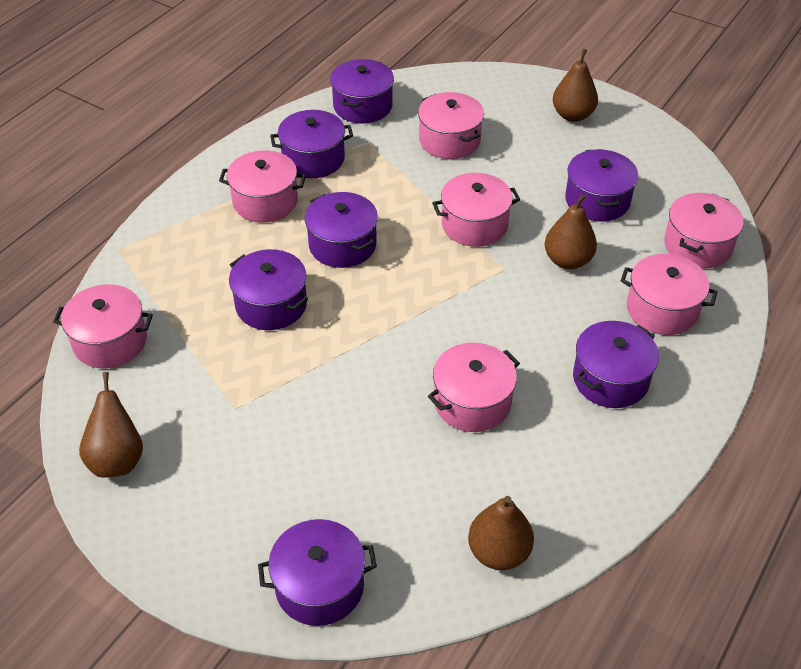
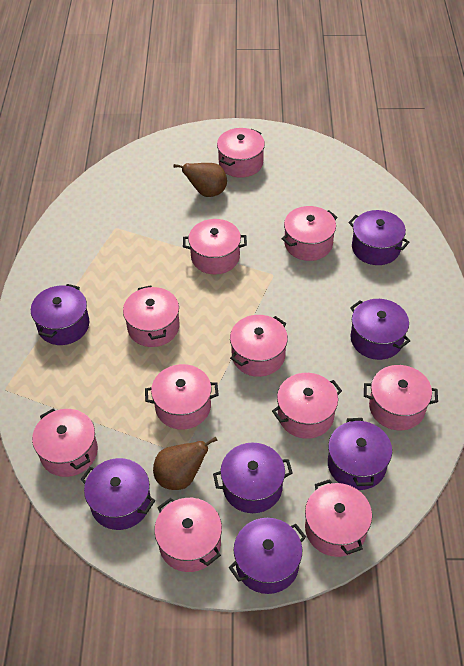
brown pear: [79,372,143,478] [468,496,534,570] [544,194,597,269] [553,49,598,122] = 4 -> [153,437,218,490] [174,163,227,197] = 2
pink pot: [53,284,153,368] [219,150,306,223] [418,92,484,159] [428,343,520,432] [432,173,520,247] [620,254,717,335] [664,193,744,269] = 7 -> [32,408,98,477] [123,285,180,347] [145,364,219,429] [154,498,222,572] [183,219,247,274] [217,128,265,178] [230,315,288,377] [272,373,342,439] [282,206,337,261] [305,479,372,557] [364,365,438,430] = 11

